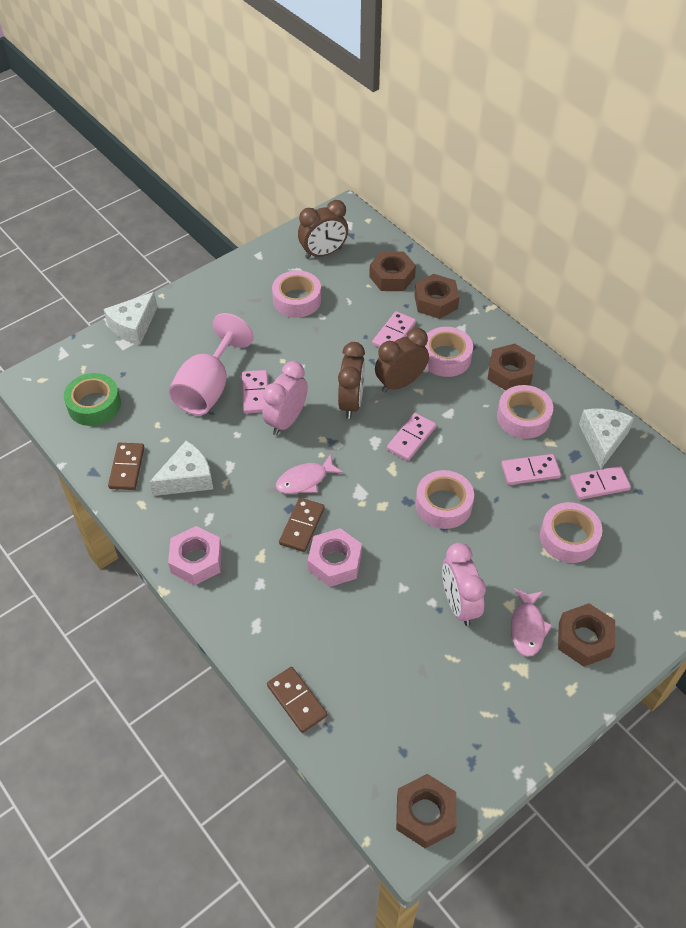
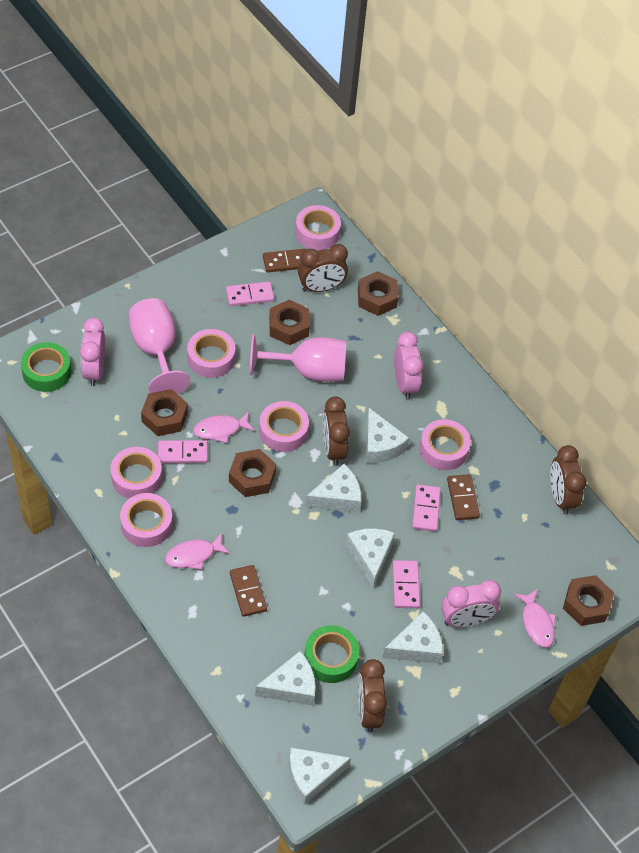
brown clock: [298,200,348,259] [338,342,365,419] [375,328,429,393] = 3 -> [298,244,348,292] [323,396,350,466] [358,659,387,732] [550,445,586,514] = 4
green tape: [64,373,121,426] = 1 -> [21,342,71,392] [304,625,359,683] = 2
pink clock: [262,361,308,435] [442,543,486,626] = 2 -> [80,317,105,386] [394,332,423,400] [441,580,501,627] = 3
pink domino: [242,370,268,414] [372,311,416,347] [387,413,436,461] [501,454,561,485] [570,466,631,500] = 5 -> [158,440,208,463] [226,282,274,306] [392,560,420,608] [412,485,441,532] = 4
pink fish: [276,454,344,494] [511,588,552,657] = 2 -> [165,533,230,570] [193,412,255,443] [514,589,556,648] = 3
pink goblet: [169,313,254,415] = 1 -> [128,298,190,394] [250,334,346,382] = 2
pink nut: [168,526,222,585] [308,528,362,587] = 2 -> none = 0
pink tape: [272,270,321,318] [416,470,474,529] [425,327,473,377] [497,385,553,439] [540,502,603,563] = 5 -> [111,447,162,499] [120,493,173,547] [187,329,235,378] [259,401,309,452] [295,205,341,250] [419,419,471,470] = 6
white cheese: [103,292,157,345] [149,440,213,496] [579,408,634,469] = 3 -> [255,651,316,706] [289,748,351,805] [305,463,361,513] [346,528,395,588] [366,408,409,463] [383,611,443,664] = 6

